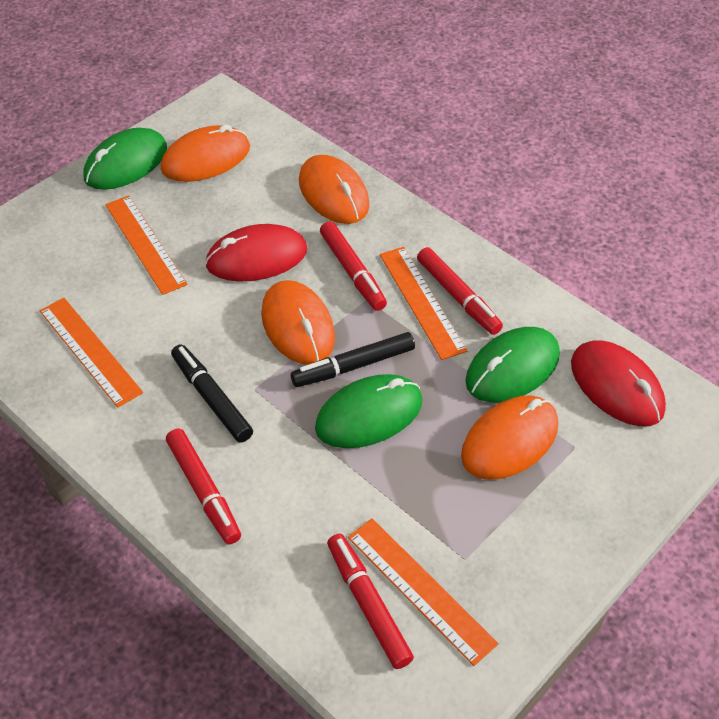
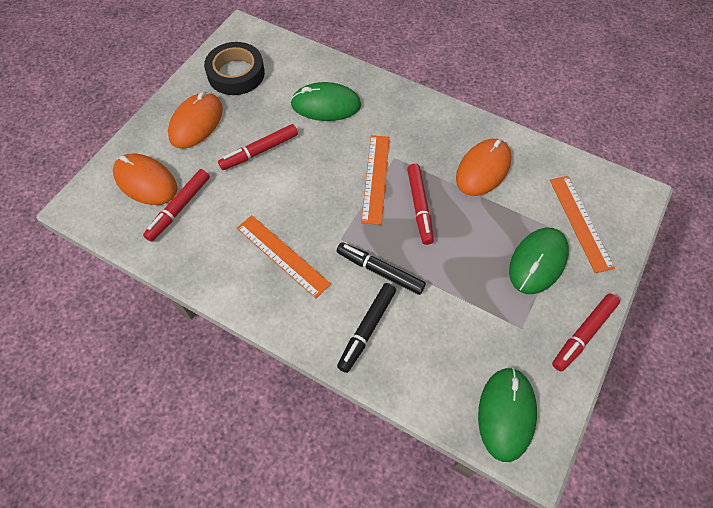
black tape: none = 0 -> [204,42,265,95] = 1
orange mouse: [161,125,250,182] [261,280,335,365] [299,155,369,224] [461,395,558,480] = 4 -> [113,153,177,205] [168,92,223,149] [456,139,512,196] = 3
orange ruler: [40,298,143,408] [105,195,188,295] [348,518,499,666] [380,247,467,360] = 4 -> [237,215,331,298] [361,135,390,225] [550,176,615,273] = 3
red mouse: [205,224,307,282] [571,340,666,426] = 2 -> none = 0

